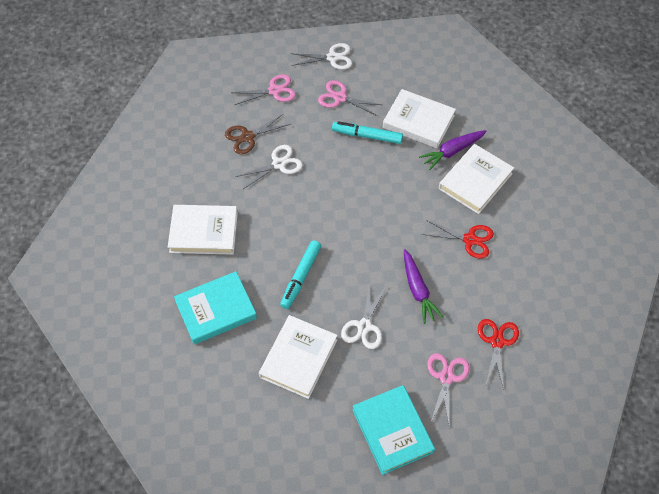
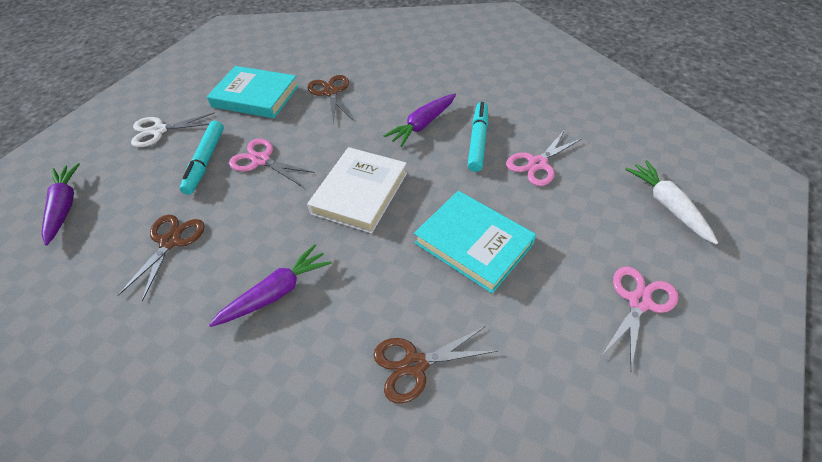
brown scissors: [225,114,291,154] = 1 -> [118,215,205,302] [307,75,353,123] [373,326,497,404] = 3
purple carrot: [404,249,444,324] [419,130,487,170] = 2 -> [41,163,80,245] [209,244,332,327] [384,94,456,147] = 3
red scissors: [422,220,494,259] [478,319,519,390] = 2 -> none = 0
white book: [168,205,238,255] [259,315,338,399] [383,89,456,148] [439,144,514,214] = 4 -> [307,147,407,234] = 1
white carrot: none = 0 -> [625,160,718,244] = 1
white scissors: [235,145,303,189] [291,43,352,70] [341,281,387,349] = 3 -> [131,112,215,147] = 1

